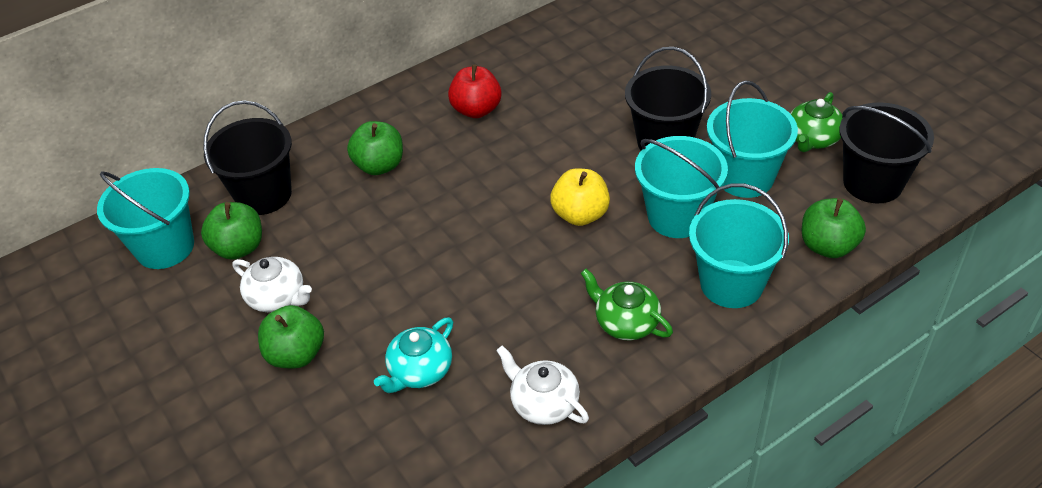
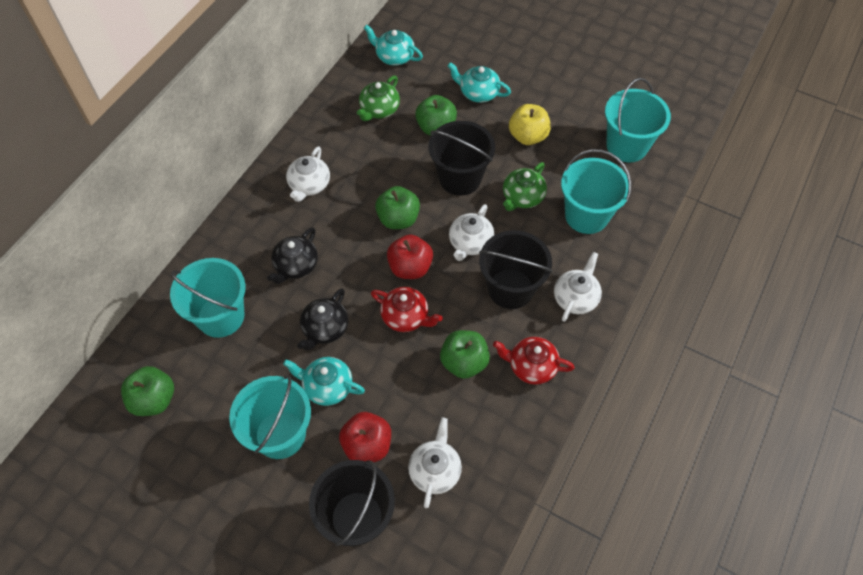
black teapot: none = 0 -> [267,227,318,284] [297,288,348,351] = 2
red apple: [448,64,502,118] = 1 -> [339,412,391,462] [387,234,433,279] = 2
red teapot: none = 0 -> [371,287,443,332] [493,337,575,385] = 2
turquoise teapot: [374,317,453,393] = 1 -> [283,357,365,406] [364,25,423,66] [447,62,511,103] = 3
white teapot: [232,257,312,312] [496,346,589,425] = 2 -> [286,146,330,202] [408,418,462,508] [449,204,494,261] [554,252,602,322] = 4

